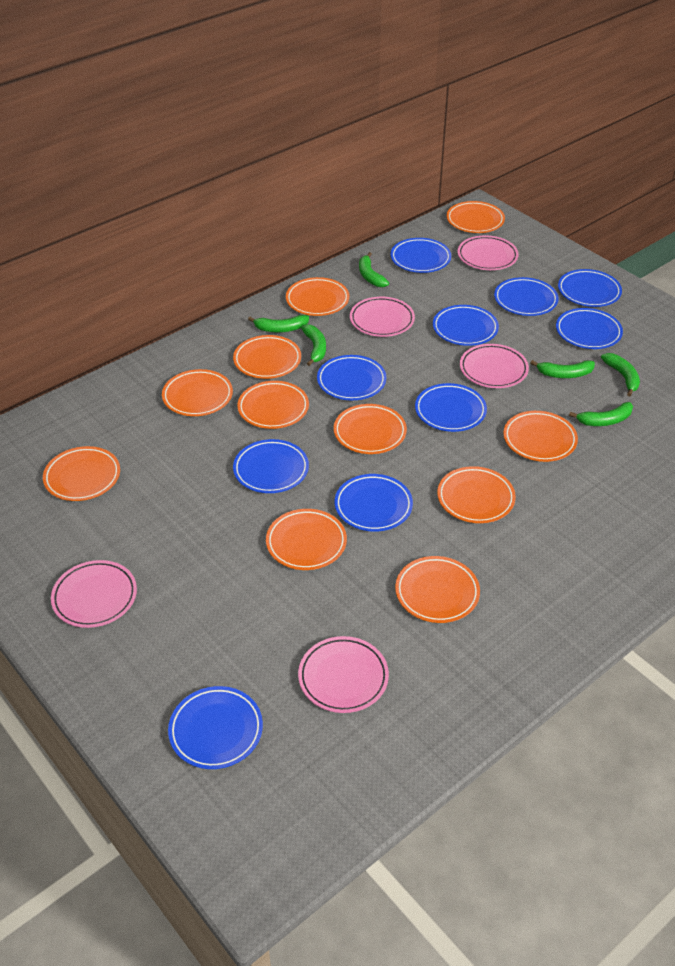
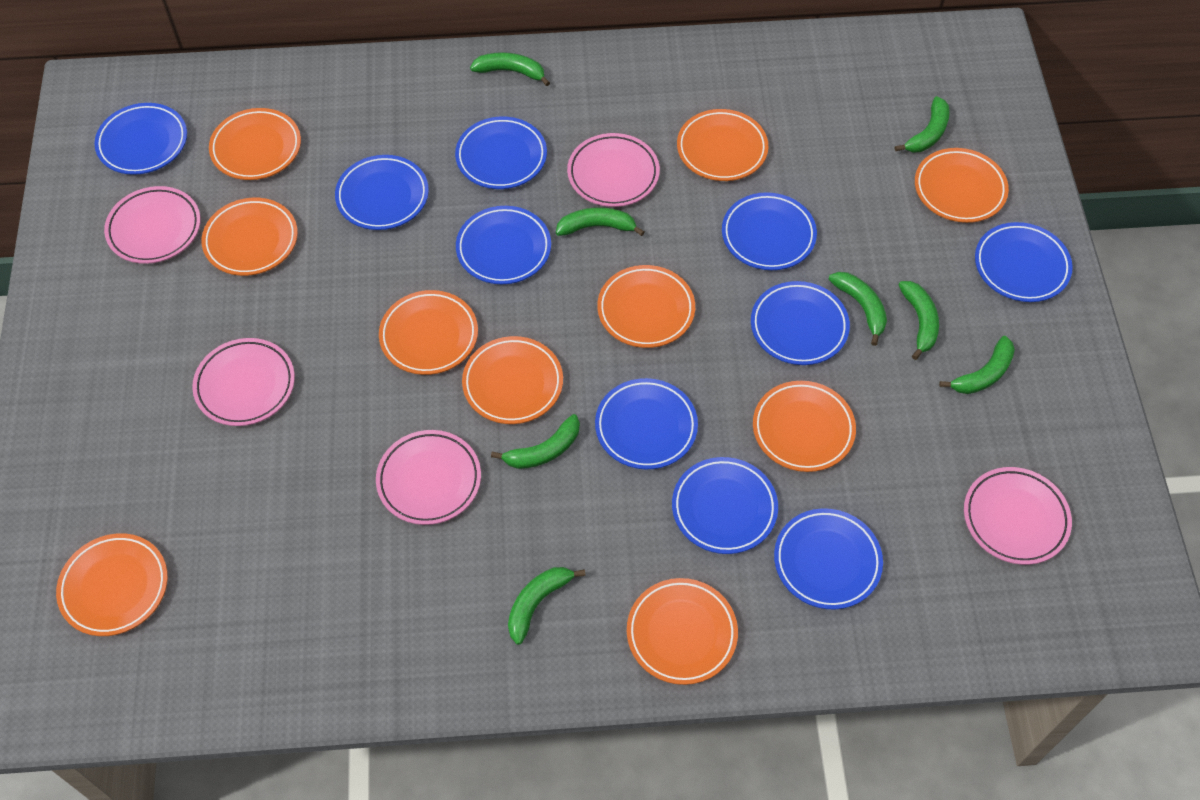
green banana: [248,315,309,333] [301,324,326,366] [359,252,389,287] [530,360,595,378] [569,402,633,426] [601,353,640,396] = 6 -> [470,52,550,86] [491,414,580,469] [508,567,586,645] [556,207,644,236] [828,272,887,346] [895,96,950,153] [898,281,939,360] [939,336,1015,394] = 8
orange plate: [43,446,120,501] [162,369,233,416] [233,335,301,379] [237,381,309,429] [266,509,347,570] [286,277,349,316] [334,404,407,454] [395,556,480,623] [437,466,516,523] [447,201,505,233] [503,411,578,462] = 11 -> [56,533,168,636] [202,198,298,276] [209,108,301,180] [379,290,478,375] [462,336,563,424] [597,265,695,348] [627,578,738,685] [677,109,768,181] [753,381,856,472] [915,148,1009,223] = 10

